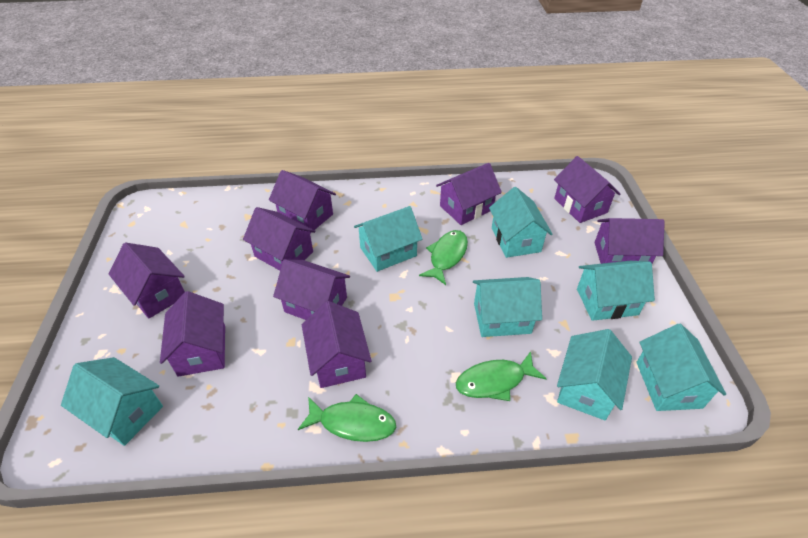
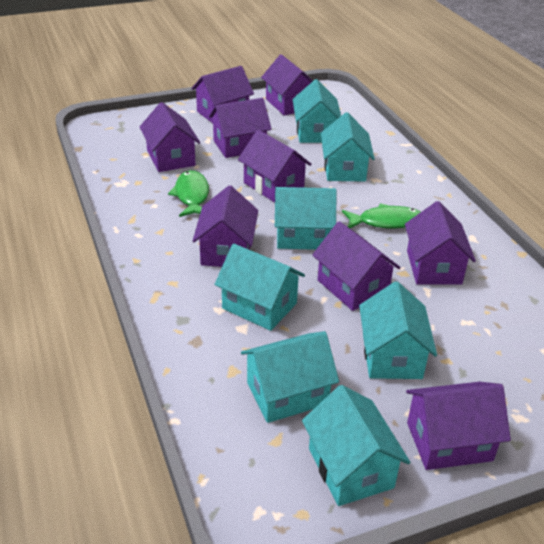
green fish: [298,394,396,442] [419,230,468,285] [456,351,547,401] = 3 -> [168,170,209,217] [342,204,421,229] = 2

